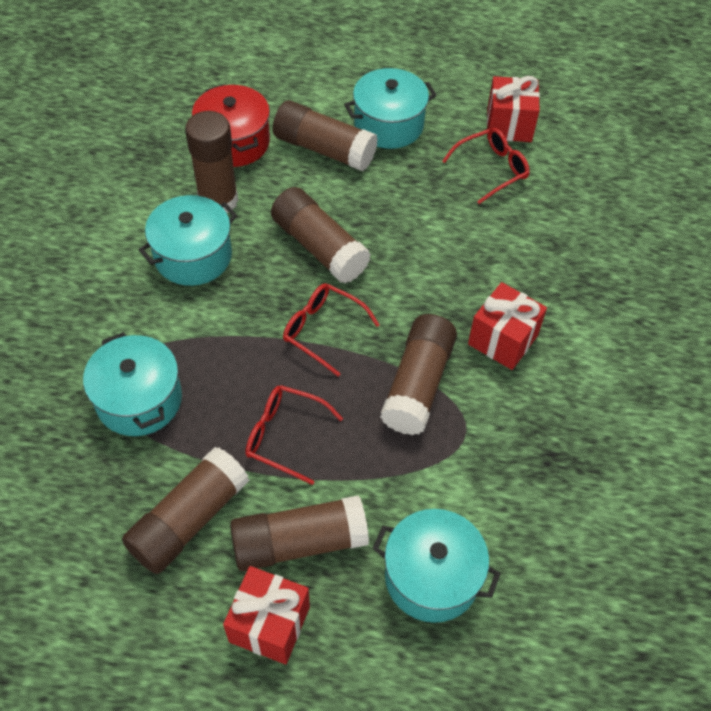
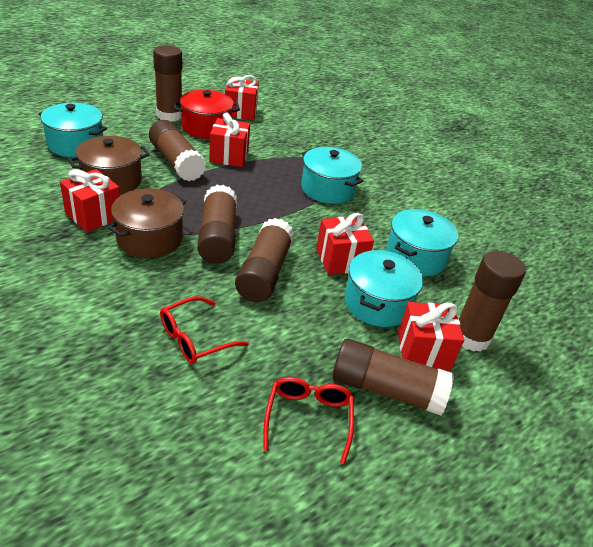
brown pot: none = 0 -> [68,136,150,195] [107,188,186,258] = 2
red gift: [223,566,310,664] [468,282,547,370] [487,76,540,142] = 3 -> [60,169,120,232] [209,113,250,167] [225,75,259,120] [316,213,374,275] [398,302,464,371] = 5
red glasses: [245,385,343,485] [283,283,380,376] [442,128,530,204] = 3 -> [160,296,249,364] [263,377,354,464] = 2

